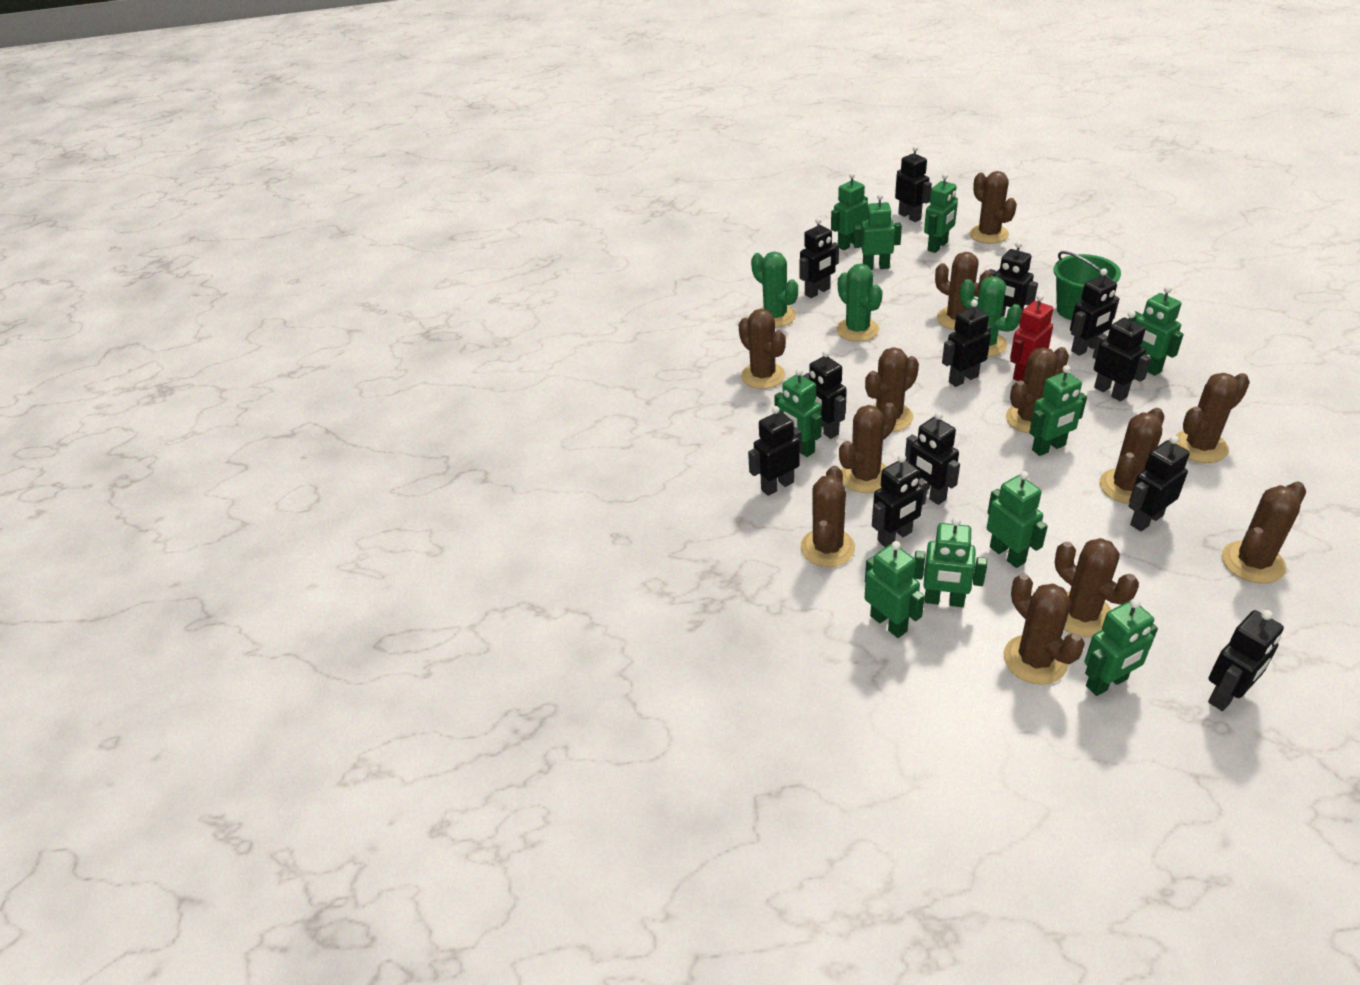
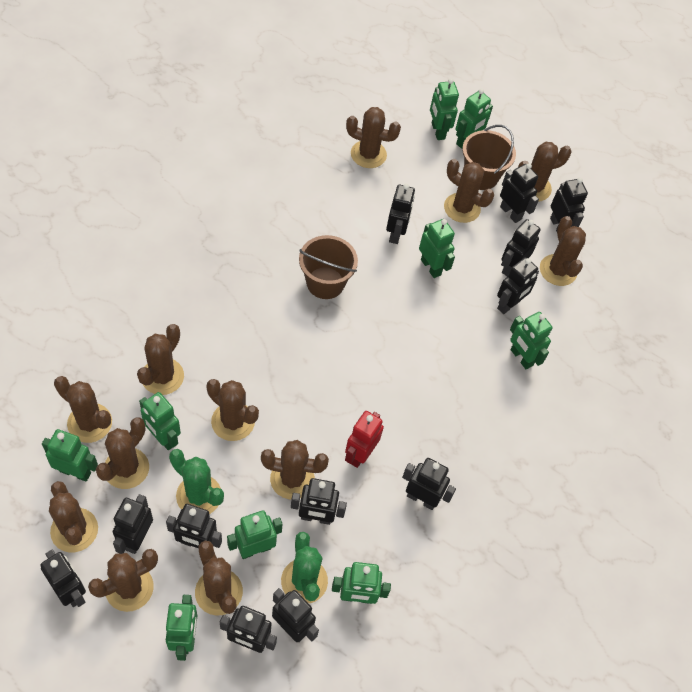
brown bucket: none = 0 -> [299,235,358,299] [462,125,516,190] = 2
green bucket: [1054,251,1121,320] = 1 -> none = 0
green cactus: [751,251,798,328] [836,264,883,342] [960,276,1022,357] = 3 -> [169,449,224,514] [281,532,328,604] = 2
green robot: [774,368,822,457] [831,173,868,250] [854,194,902,270] [865,541,925,638] [913,517,987,607] [924,173,958,253] [987,471,1048,568] [1029,365,1087,456] [1085,598,1158,696] [1132,286,1184,376] = 10 -> [42,429,98,482] [139,392,181,450] [166,595,197,661] [227,510,283,559] [332,562,391,604] [419,219,455,278] [430,78,459,140] [456,89,493,149] [510,312,553,370] = 9

